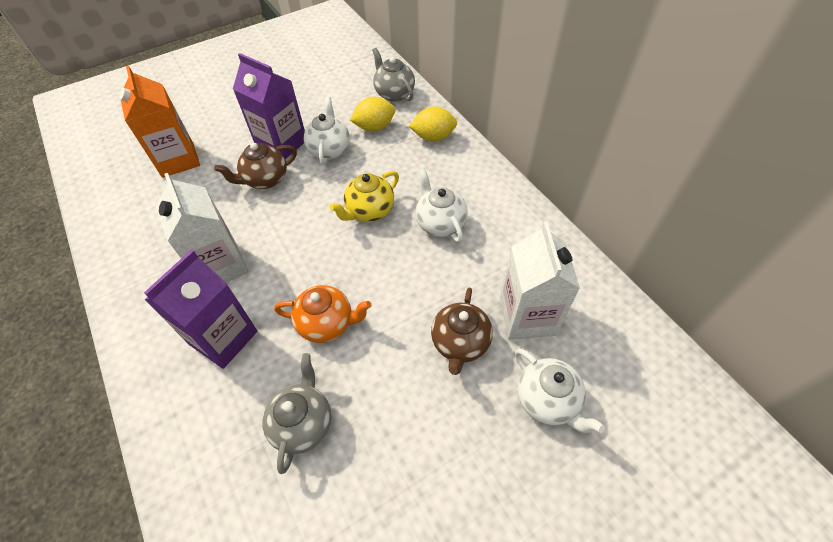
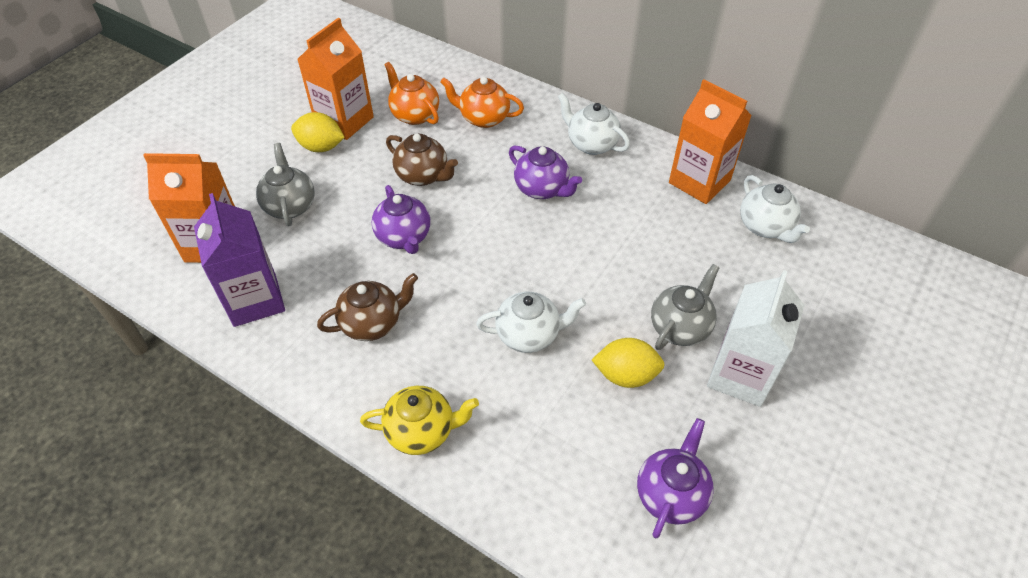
orange carton: [120,65,200,178] = 1 -> [143,153,235,263] [297,18,374,140] [669,79,752,204] = 3
orange teapot: [274,285,371,343] = 1 -> [384,62,439,125] [440,77,524,128] = 2
purple carton: [144,249,258,369] [233,53,305,159] = 2 -> [194,193,285,327] = 1
purple teapot: none = 0 -> [372,185,430,254] [509,145,582,199] [637,418,714,538] = 3
white carton: [156,173,249,282] [500,221,580,340] = 2 -> [707,270,804,407] = 1

